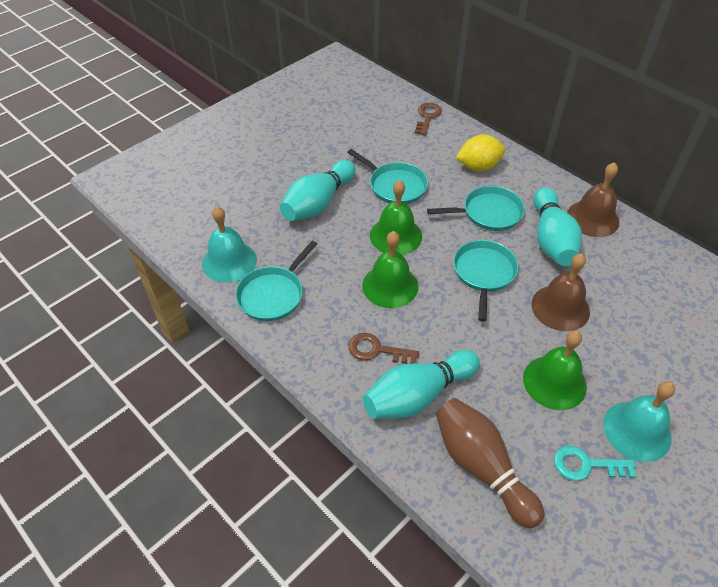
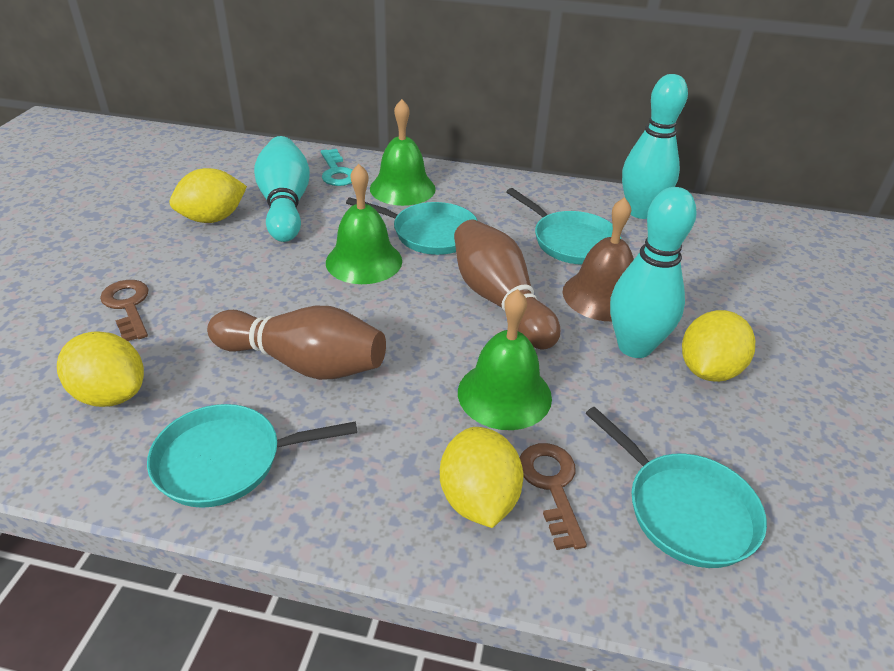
brown bell: [531,253,590,331] [567,162,619,237] = 2 -> [563,197,634,321] = 1
brown bowling pin: [435,398,544,528] = 1 -> [207,306,386,380] [454,220,560,350] = 2
turquoise bell: [202,206,257,283] [603,381,675,462] = 2 -> none = 0
yellow lemon: [456,135,505,171] = 1 -> [57,331,144,407] [170,168,247,223] [440,427,523,528] [682,310,755,382] = 4

